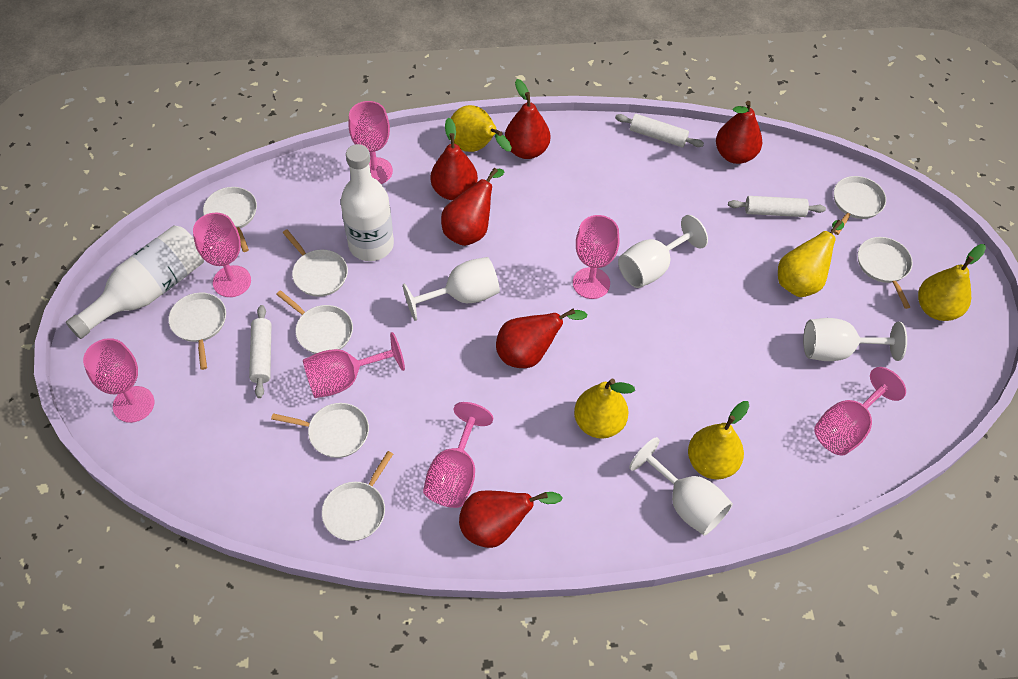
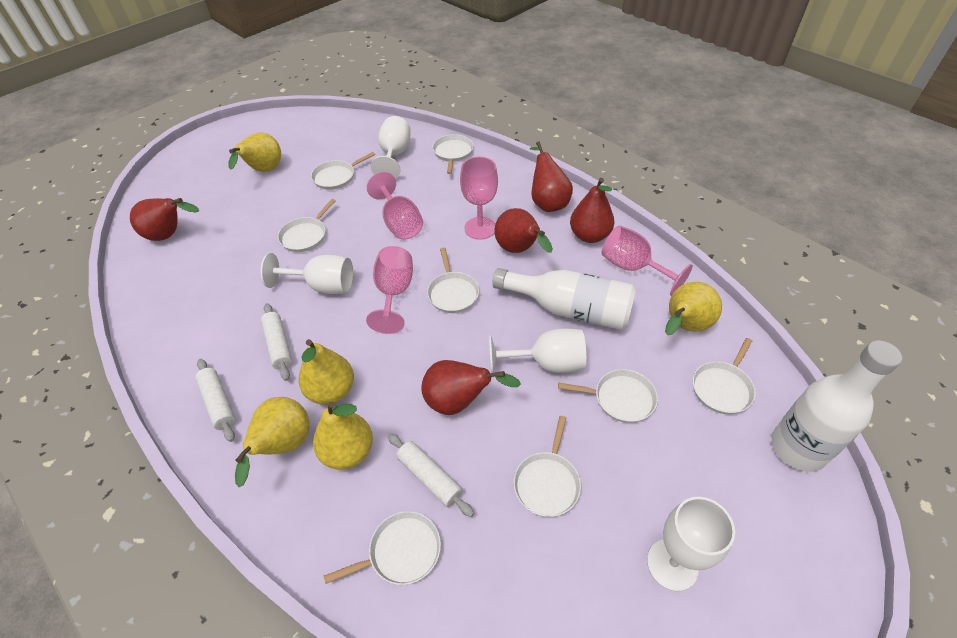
pink goblet: [83,338,154,423] [193,212,251,297] [303,332,405,398] [348,101,393,184] [423,402,493,508] [573,215,619,299] [814,367,906,456] = 7 -> [366,246,413,334] [367,172,423,240] [460,157,498,240] [602,225,693,296] = 4
red pear: [431,118,478,200] [441,168,504,246] [459,490,563,548] [496,308,587,368] [505,79,550,159] [716,101,762,164] = 6 -> [130,198,199,241] [421,360,521,415] [494,208,553,253] [530,141,573,212] [570,178,614,243] = 5

